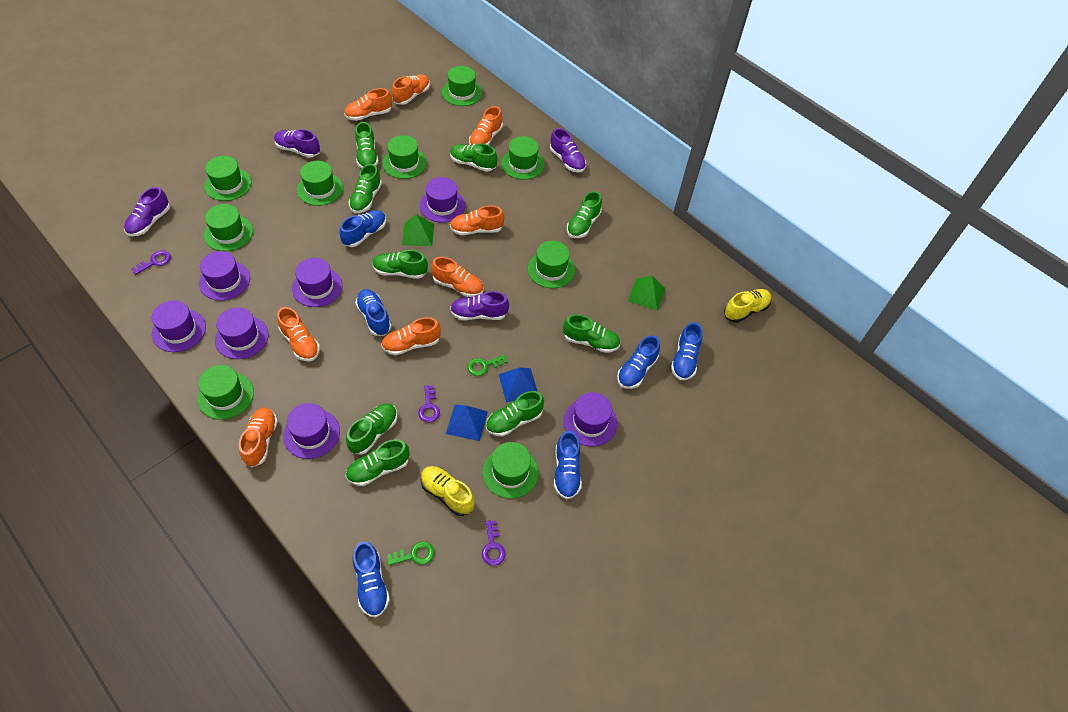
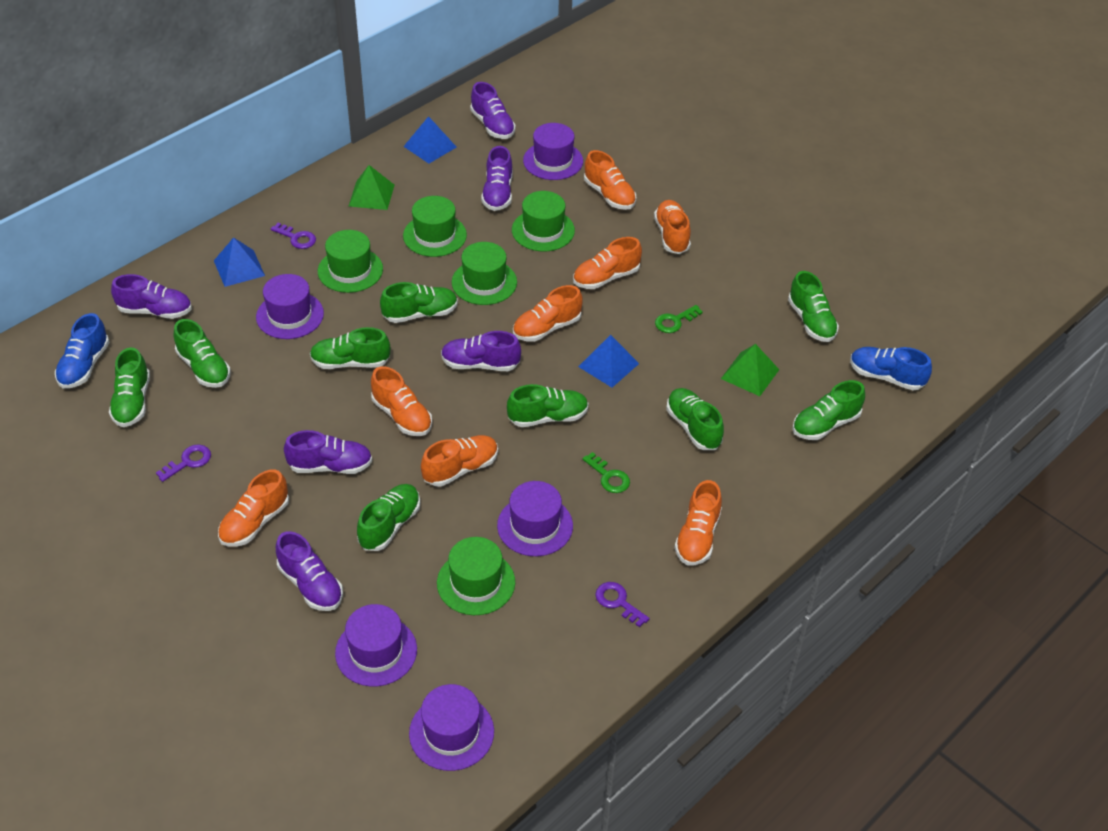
blue pyramid: [446,405,488,441] [499,367,538,402] = 2 -> [214,237,265,287] [403,116,456,164] [578,335,639,387] = 3
blue shoe: [340,210,386,247] [353,541,390,618] [355,289,391,336] [554,431,582,500] [617,335,660,389] [671,322,703,380] = 6 -> [55,313,110,389] [850,347,932,391] = 2
green hat: [197,365,254,419] [204,156,251,201] [204,204,253,251] [297,161,343,206] [382,135,427,179] [442,66,482,106] [482,442,539,499] [501,136,545,180] [528,241,575,288] = 9 -> [318,230,383,293] [403,196,467,257] [437,537,515,615] [452,242,517,305] [512,191,575,251] = 5
purple hat: [152,300,206,352] [199,251,250,301] [215,307,269,359] [283,403,340,459] [292,258,343,307] [420,177,465,223] [564,392,617,447] = 7 -> [256,274,324,339] [335,604,417,687] [409,684,494,771] [497,481,573,556] [523,123,583,180] = 5
purple shoe: [124,187,170,236] [274,129,320,158] [450,291,509,320] [550,128,586,173] = 4 -> [111,274,192,319] [276,531,343,611] [284,430,372,474] [441,331,521,371] [470,82,516,139] [481,146,513,211] = 6
yellow shoe: [421,466,475,516] [724,289,771,323] = 2 -> none = 0

